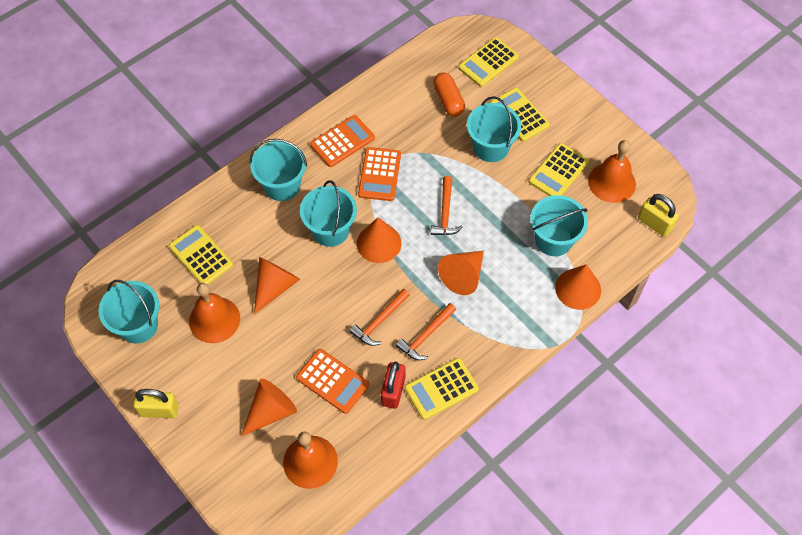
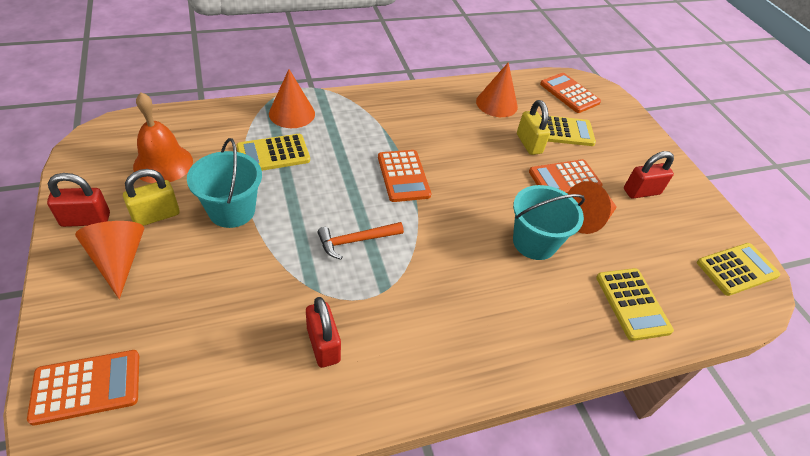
orange bell: [189,283,240,343] [283,431,338,489] [588,140,636,203] = 3 -> [133,92,193,183] = 1
orange calculator: [296,349,369,414] [310,115,375,167] [358,147,401,201] = 3 -> [27,350,139,426] [378,150,431,202] [529,159,603,193] [540,73,601,113] = 4
orange capsule: [433,73,465,116] = 1 -> none = 0
orange cone: [241,379,297,436] [254,257,300,314] [357,217,401,263] [438,251,484,295] [555,264,601,310] = 5 -> [75,221,144,299] [269,69,315,128] [476,62,518,117] [567,181,617,234] = 4
orange hammer: [349,289,410,346] [396,303,456,360] [431,176,463,235] = 3 -> [317,222,404,259] = 1
red padlock: [381,361,406,409] = 1 -> [47,173,110,227] [306,297,341,368] [624,151,674,199] = 3
turquoise bucket: [98,280,159,343] [250,139,307,201] [300,180,357,247] [467,96,521,162] [530,195,588,256] = 5 -> [187,138,262,228] [513,185,585,260] = 2
yellow calculator: [169,225,233,285] [405,358,479,420] [458,37,519,87] [490,88,550,142] [529,143,589,196] = 5 -> [236,134,310,171] [540,115,596,146] [596,268,674,341] [697,243,780,296] = 4

